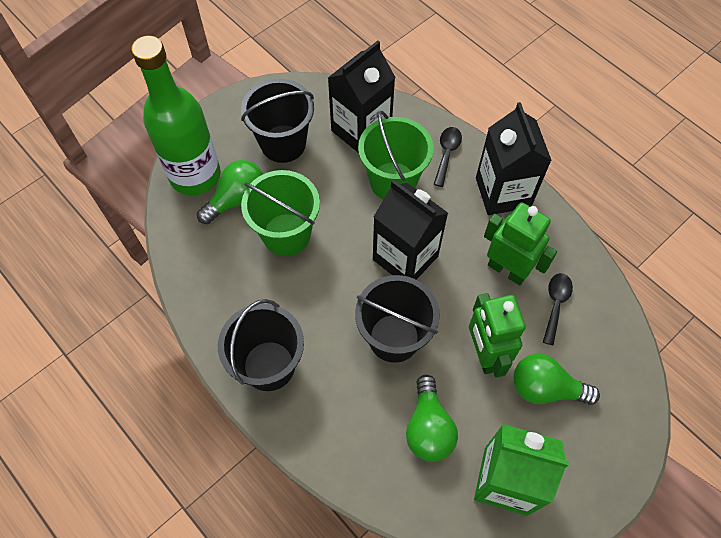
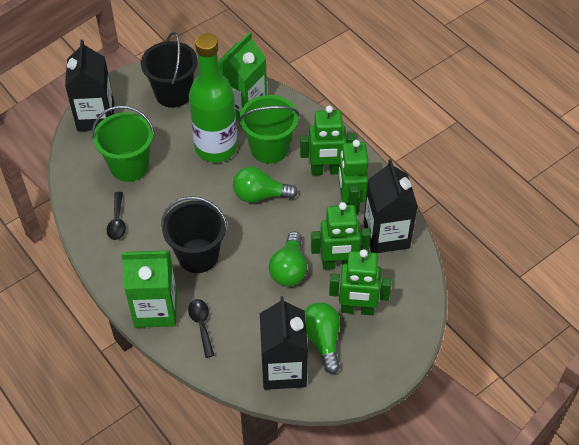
black bucket: [218,299,304,391] [241,79,314,163] [355,275,440,363] = 3 -> [141,32,198,108] [161,196,228,273] = 2
green carton: [474,424,569,516] = 1 -> [121,250,177,328] [218,32,267,121] = 2
green robot: [469,293,526,377] [484,203,557,285] = 2 -> [300,106,356,175] [311,202,371,270] [329,249,391,315] [338,140,369,215] = 4

